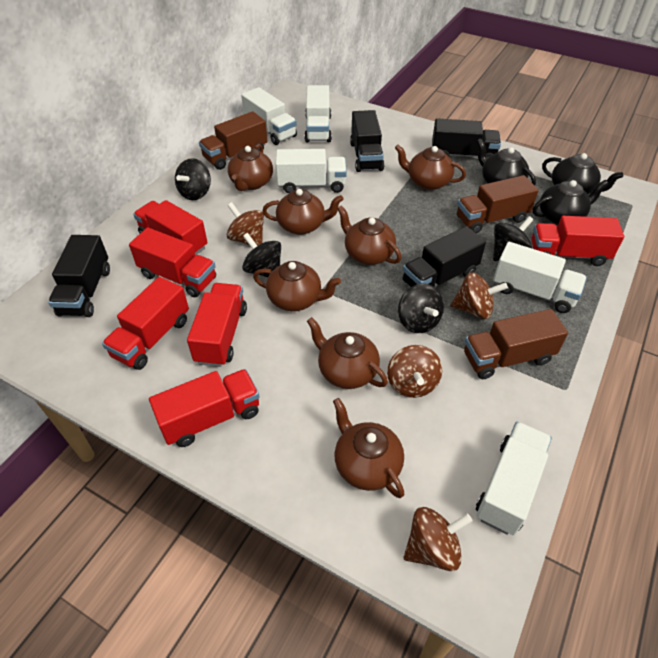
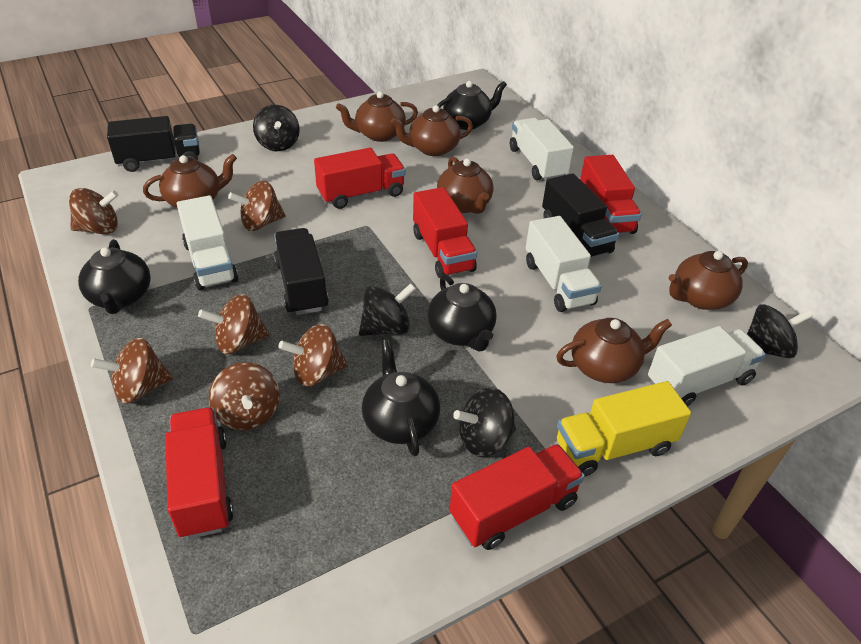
black teapot: [477,138,536,185] [532,180,609,225] [542,153,623,195] = 3 -> [78,239,151,314] [362,339,440,456] [427,274,497,351] [437,81,507,130] = 4
black truck: [48,235,110,317] [350,110,384,172] [403,226,486,287] [432,118,501,158] = 4 -> [107,116,200,172] [274,228,329,315] [542,173,619,257] = 3
brown spinning top: [227,202,264,246] [387,345,442,398] [404,507,473,571] [450,272,508,319] = 4 -> [69,188,118,234] [91,338,173,404] [198,294,269,354] [209,362,280,430] [228,181,286,231] [278,324,348,387] = 6
brown teapot: [228,144,273,191] [253,261,341,311] [262,189,344,235] [307,317,388,389] [333,398,404,498] [337,205,402,265] [395,145,466,190] = 7 -> [143,154,237,208] [336,91,418,142] [391,105,473,156] [437,157,494,214] [556,318,672,383] [669,251,748,310] = 6
brown truck: [199,111,268,170] [457,175,539,233] [464,309,568,379] = 3 -> none = 0
red truck: [102,277,189,370] [129,227,216,297] [133,200,208,255] [149,369,260,447] [187,283,247,367] [531,216,624,266] = 6 -> [165,407,234,539] [314,148,406,209] [413,187,477,278] [450,444,585,550] [580,155,641,234] = 5
white truck: [241,87,297,145] [276,149,347,193] [305,85,332,142] [476,422,552,536] [493,242,587,313] = 5 -> [177,195,238,290] [510,118,574,181] [526,216,602,312] [648,326,766,406] = 4
yellow truck: none = 0 -> [557,381,691,476] = 1

